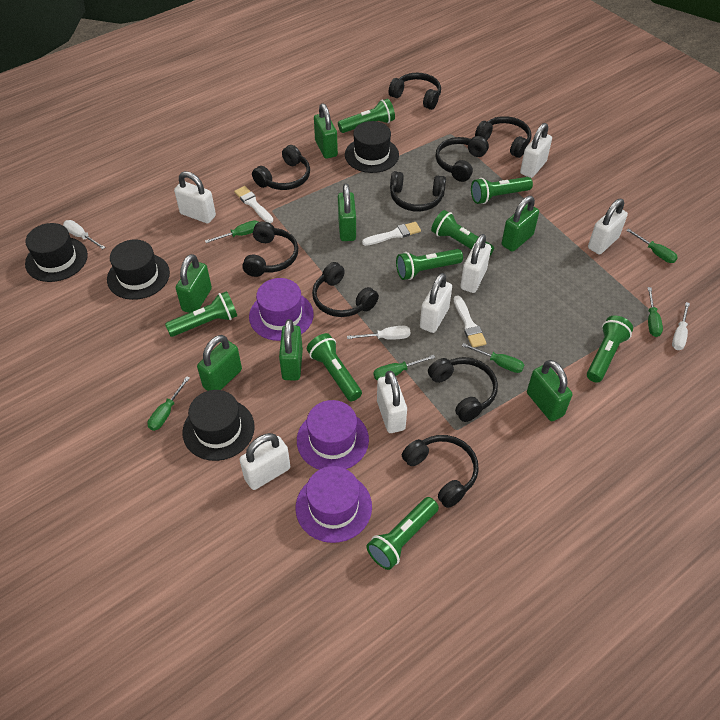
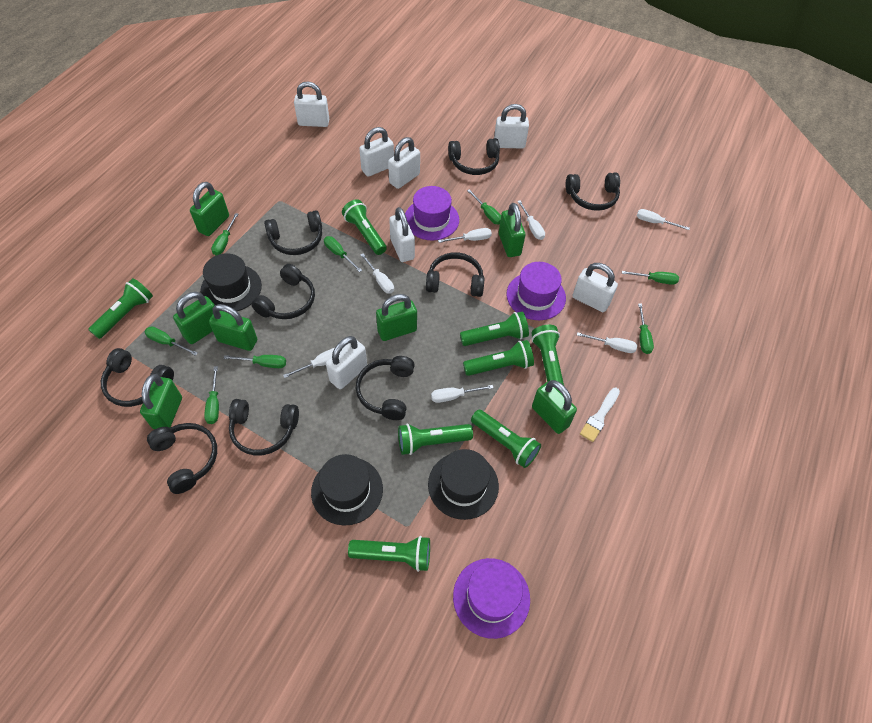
black hat: [25,223,88,282] [107,239,170,300] [182,390,255,461] [345,121,399,173] = 4 -> [200,253,262,311] [311,454,383,525] [428,449,499,520] = 3
green screwdriver: [148,376,190,431] [205,220,258,243] [373,355,435,380] [462,343,524,373] [626,228,678,263] [648,287,663,337] = 6 -> [145,326,198,356] [204,366,219,424] [211,213,238,255] [224,355,286,368] [324,236,362,272] [467,189,501,224] [622,271,679,285] [638,303,654,354] = 8
white brush: [234,186,273,223] [362,222,421,246] [454,295,487,347] = 3 -> [580,388,620,442] = 1
white screwdriver: [63,220,105,249] [347,326,410,340] [672,302,690,350] = 3 -> [283,348,335,378] [360,254,394,294] [431,385,493,403] [438,228,492,243] [517,200,545,240] [577,332,637,353] [637,209,690,230] = 7

